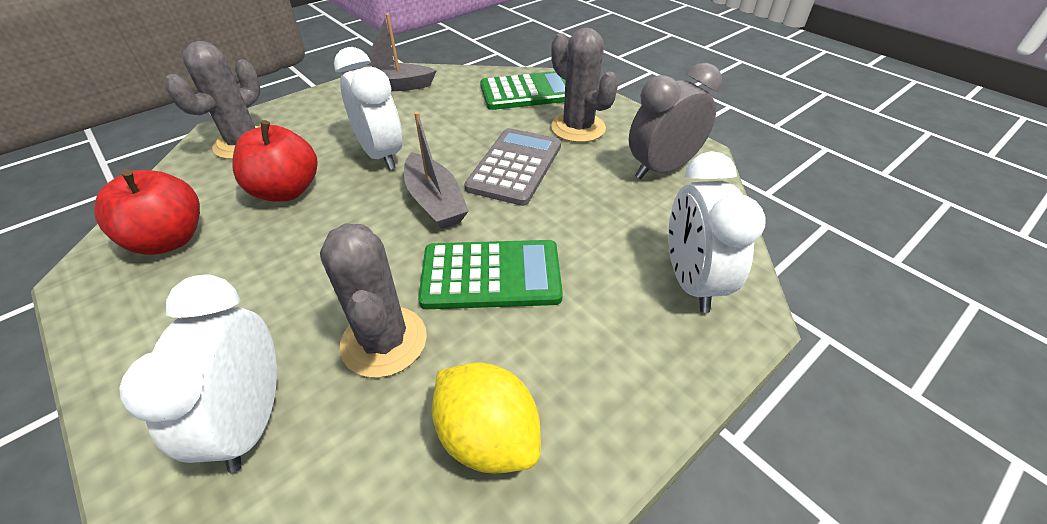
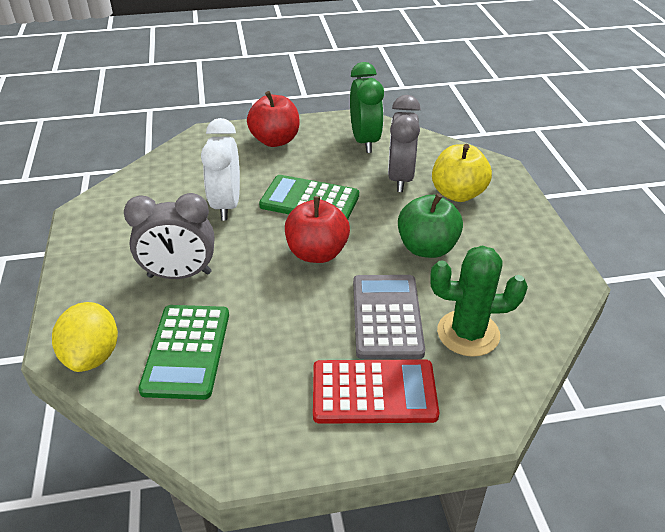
green apple: none = 0 -> [398,193,463,258] = 1
green cactus: none = 0 -> [430,245,528,357] = 1
green clock: none = 0 -> [350,62,384,153] = 1
grey boat: [348,13,437,91] [404,112,469,229] = 2 -> none = 0
grey cactus: [165,41,260,159] [320,223,427,378] [551,27,618,142] = 3 -> none = 0
grey clock: [629,63,722,179] = 1 -> [124,193,214,279] [388,95,421,192] = 2
red calculator: none = 0 -> [313,359,439,424] = 1
white clock: [119,274,277,473] [334,47,402,170] [668,151,766,313] = 3 -> [201,118,240,221] = 1
yellow apple: none = 0 -> [432,144,492,202] = 1

